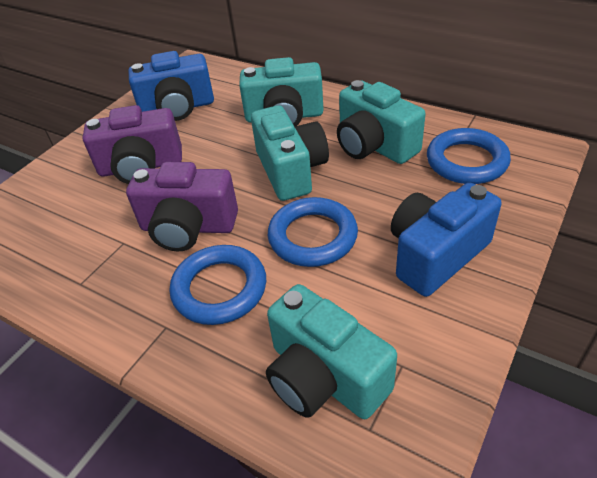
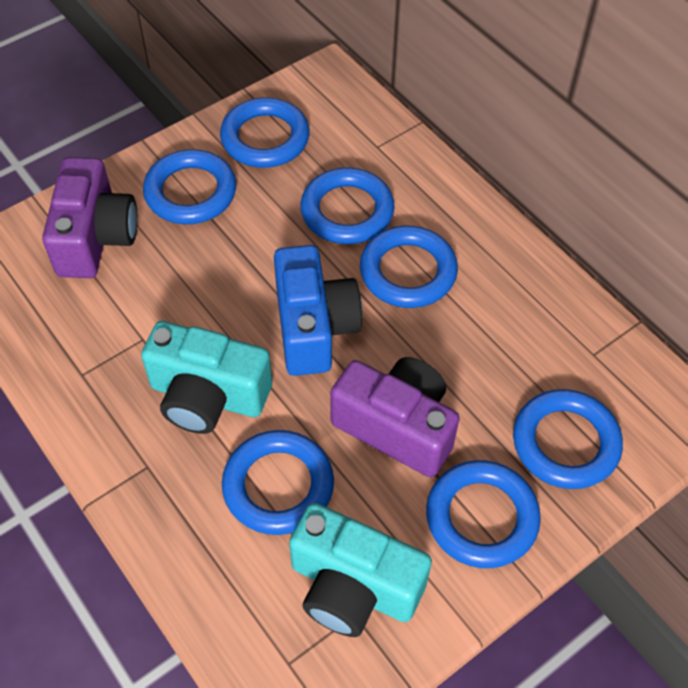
blue camera: [129,51,214,121] [391,183,501,297] = 2 -> [274,245,362,376] = 1
blue ring: [170,245,266,325] [268,197,358,267] [427,128,511,184] = 3 -> [143,149,236,224] [220,98,310,168] [222,430,334,535] [300,168,395,244] [360,226,458,308] [426,460,541,568] [513,389,623,489] = 7
turquoise camera: [239,57,324,127] [251,105,329,201] [266,284,397,419] [337,80,426,164] = 4 -> [141,321,272,434] [289,503,432,637] = 2

